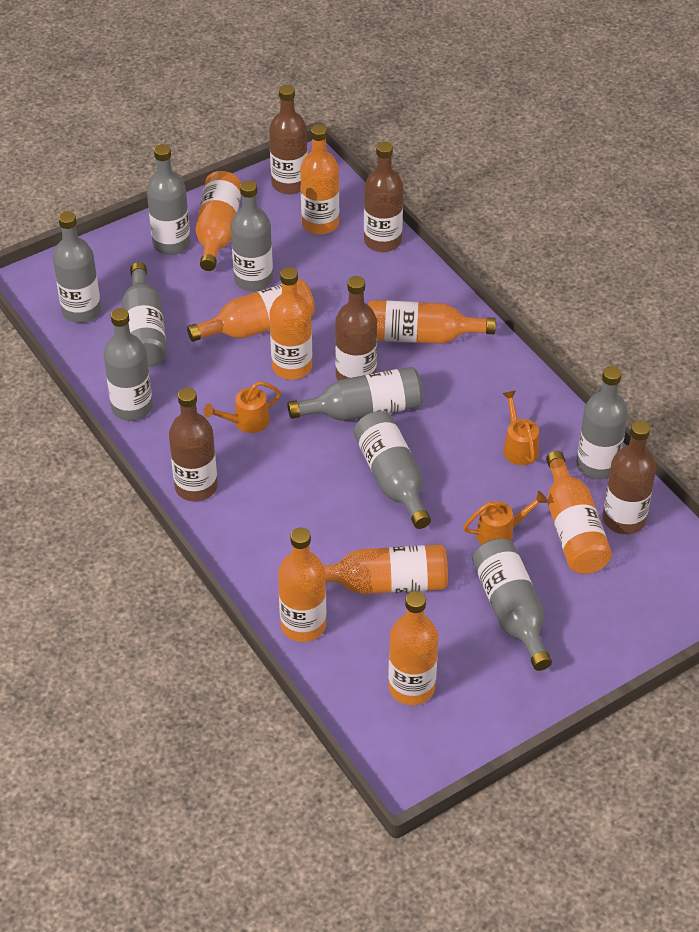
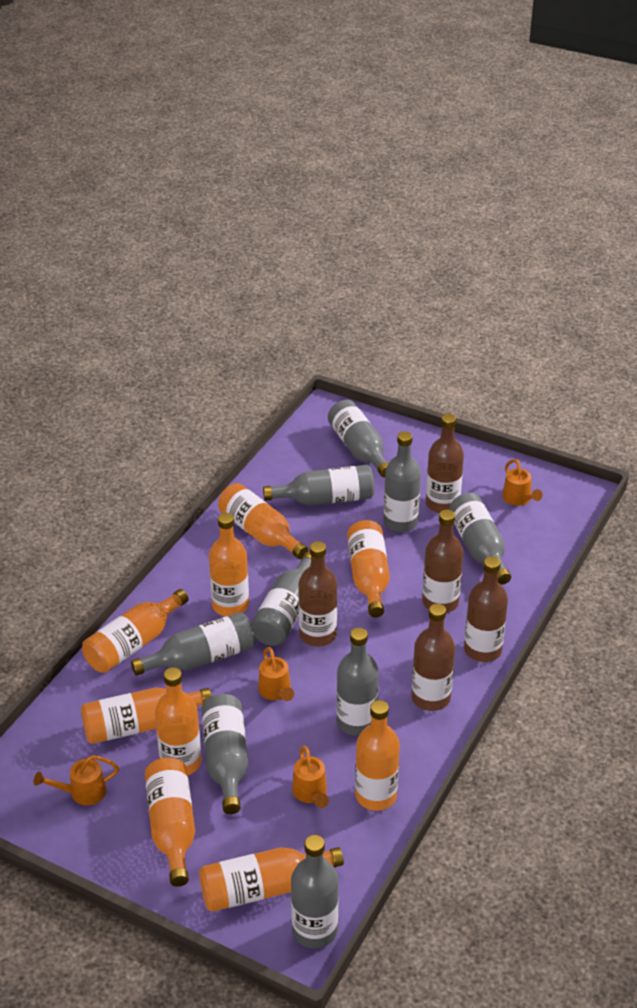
orange watering can: [204,381,281,433] [463,491,548,544] [502,390,539,465] = 3 -> [34,755,119,805] [258,647,294,701] [292,746,329,808] [502,459,543,506] = 4

